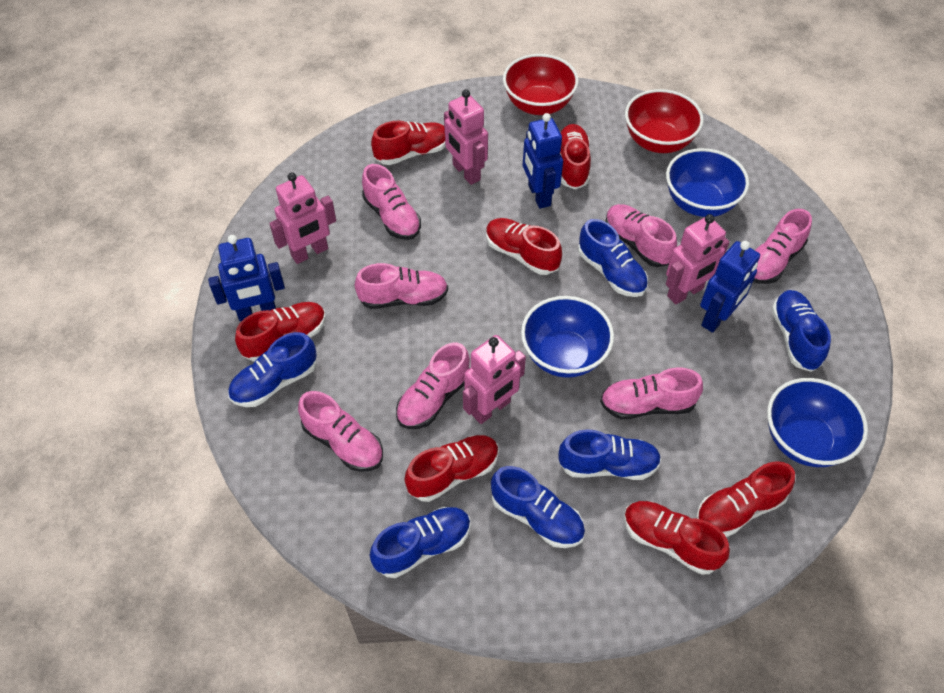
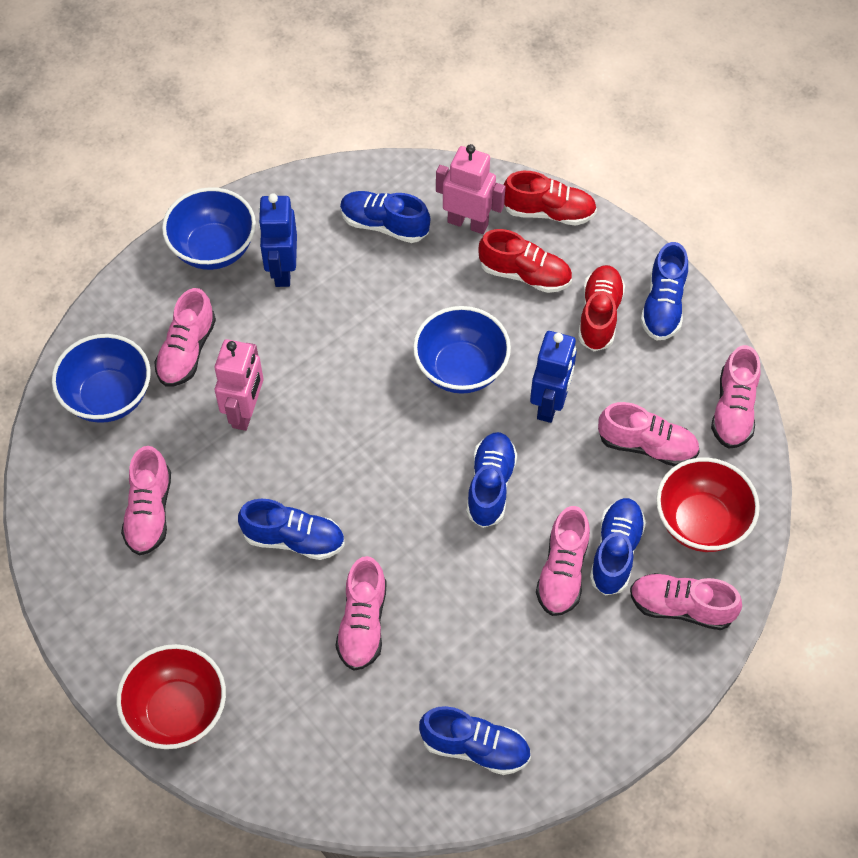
blue robot: [208,235,285,321] [523,113,563,209] [700,241,760,333] = 3 -> [258,193,297,287] [530,331,577,423] = 2
pink robot: [269,172,336,264] [444,90,488,185] [463,335,526,424] [666,214,730,305] = 4 -> [215,339,264,431] [436,144,506,234] = 2
red shoe: [235,302,326,362] [371,120,446,165] [405,435,499,502] [486,218,562,275] [560,124,591,190] [624,501,730,575] [696,461,795,537] = 7 -> [478,229,572,293] [504,171,597,226] [578,265,625,351] = 3

